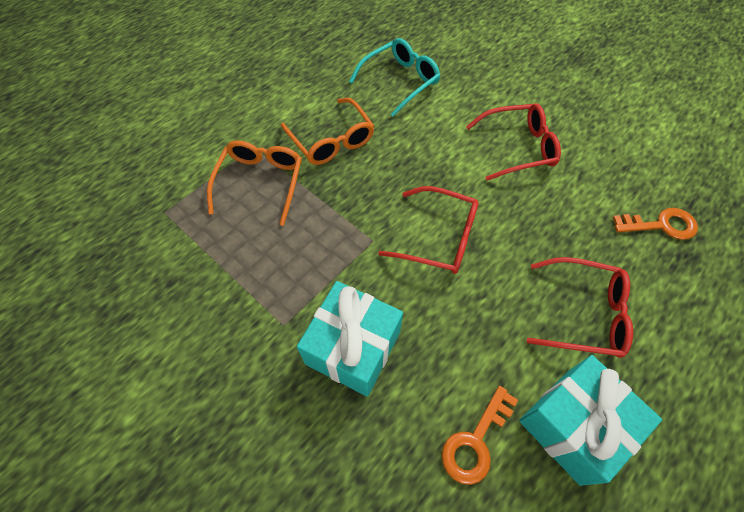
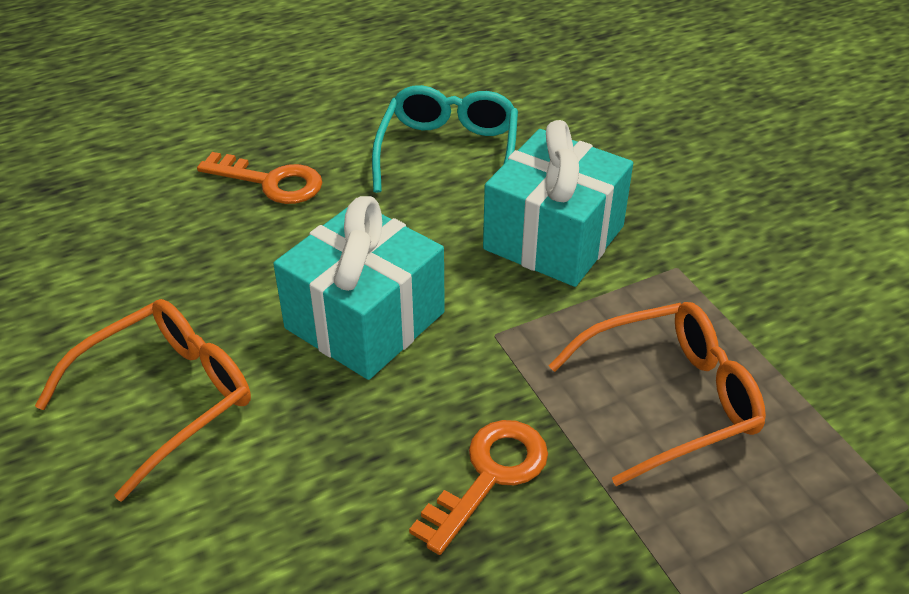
red glasses: [379,186,479,274] [466,103,561,181] [527,257,633,358] = 3 -> none = 0

